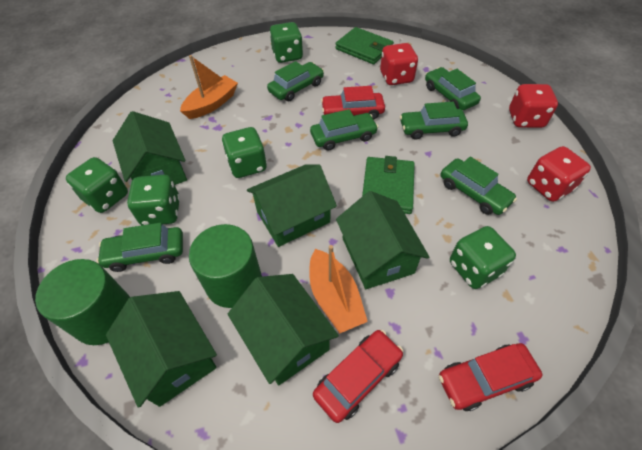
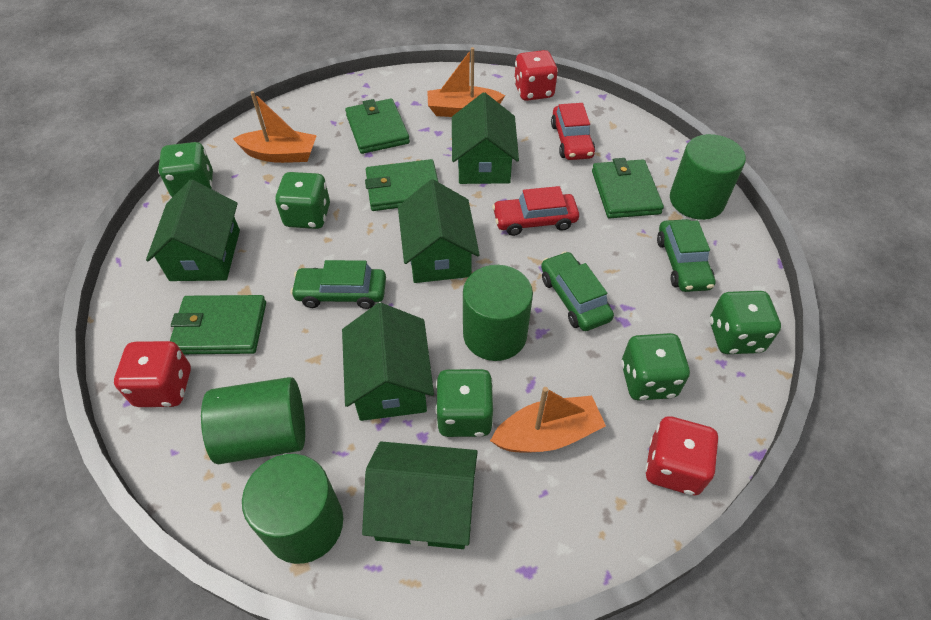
green car: [97,223,183,272] [267,61,324,101] [310,109,378,151] [400,102,468,140] [425,67,481,110] [441,157,517,215] = 6 -> [291,260,386,309] [541,251,614,331] [657,219,715,292] = 3
green cylinder: [35,259,131,345] [189,224,262,308] = 2 -> [201,377,305,464] [242,454,343,564] [463,265,533,361] [670,134,746,220] = 4
green wallet: [335,27,394,64] [362,156,415,214] = 2 -> [170,295,266,354] [345,98,410,154] [365,159,438,211] [592,158,664,218] = 4
orange boat: [180,55,238,119] [309,245,368,333] = 2 -> [233,91,317,163] [427,47,505,117] [490,387,606,453] = 3
red car: [313,330,403,423] [321,86,385,120] [439,343,542,411] = 3 -> [492,186,579,236] [551,103,595,160] = 2

